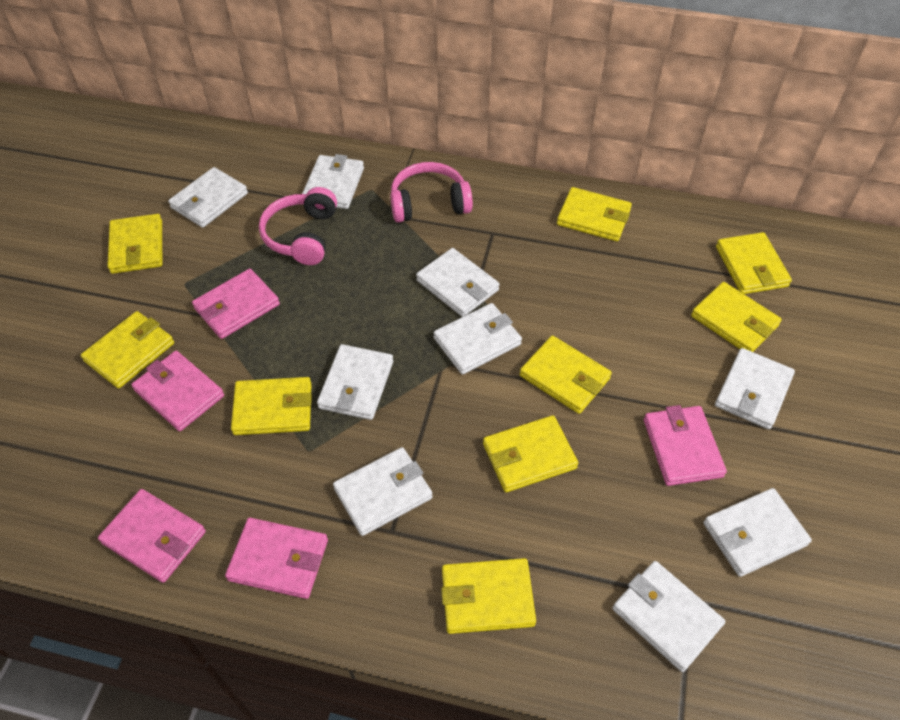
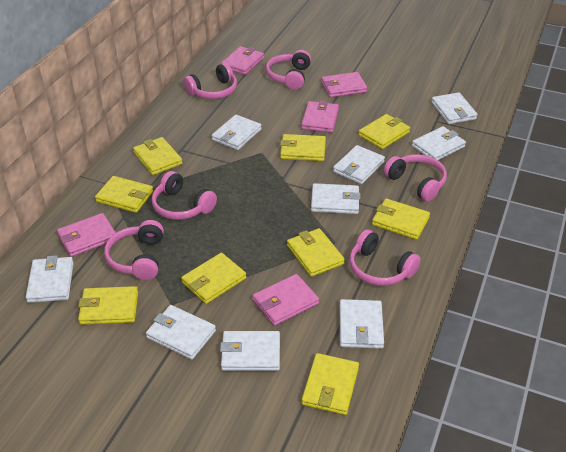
pink headphones: [259,187,337,265] [390,162,473,223] = 2 -> [104,220,164,280] [152,171,217,220] [183,63,237,99] [266,50,311,90] [349,230,421,286] [384,154,447,202] = 6

